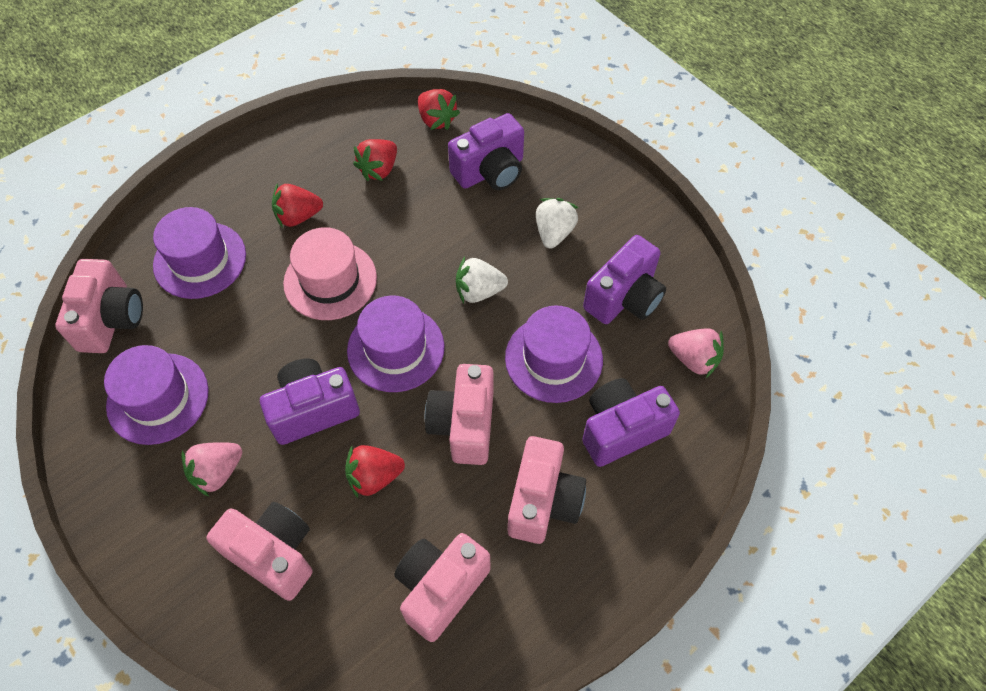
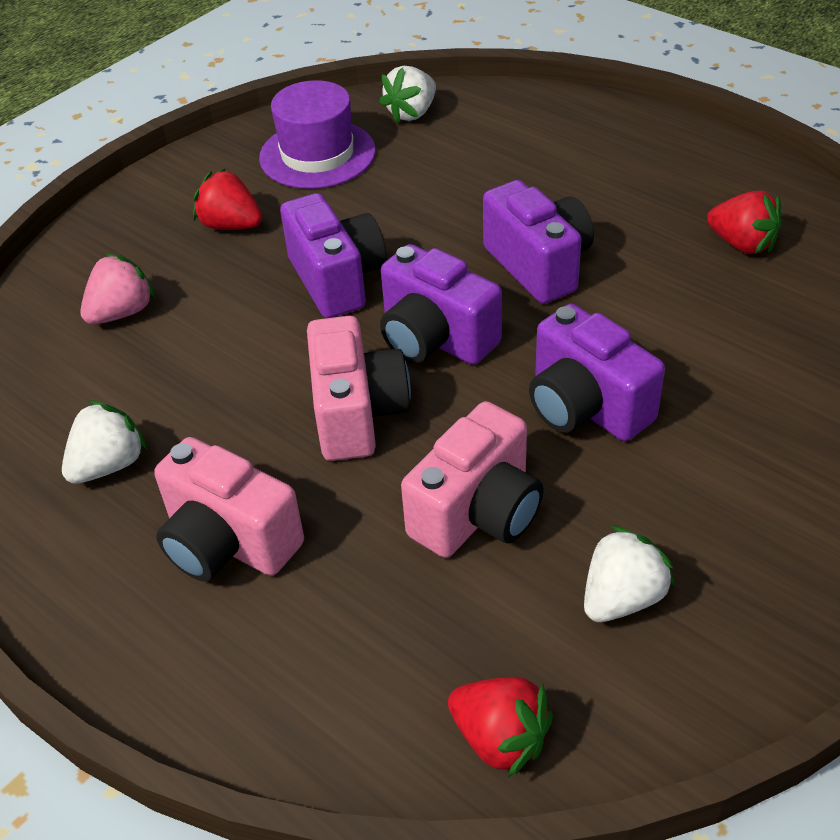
pink camera: [55,259,143,353] [206,502,313,601] [394,533,490,642] [425,364,494,465] [508,436,586,544] = 5 -> [154,437,304,582] [307,316,411,461] [401,401,544,558] = 3
pink hat: [283,227,377,320] = 1 -> none = 0
pink strawberry: [181,442,242,496] [668,328,724,378] = 2 -> [80,254,156,324] = 1
purple hat: [104,345,209,445] [153,207,246,299] [347,296,445,392] [505,305,603,403] = 4 -> [259,80,376,189] = 1
red strawberry: [272,183,323,228] [345,445,405,498] [353,139,397,181] [418,89,460,130] = 4 -> [193,169,262,230] [448,677,553,778] [707,191,782,254] = 3
white strawberry: [456,257,508,303] [536,198,578,248] = 2 -> [62,400,148,484] [379,66,436,123] [584,526,675,622] = 3

